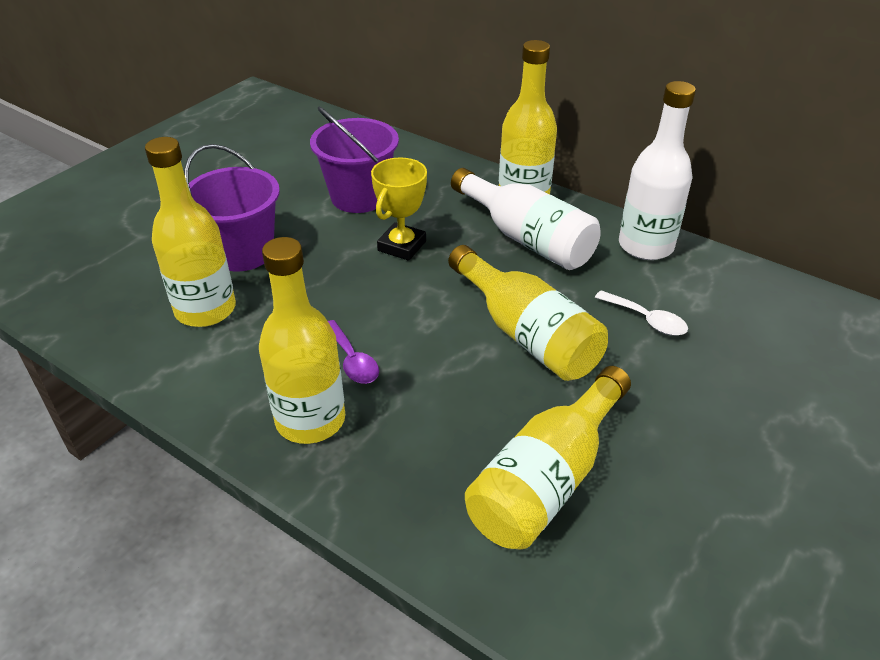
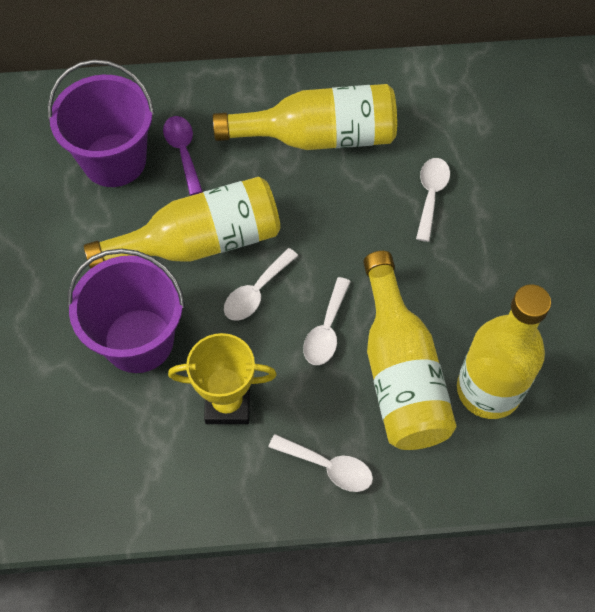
white bottle: [451,168,601,270] [619,81,696,260] = 2 -> none = 0
white spoon: [595,290,688,336] = 1 -> [224,248,298,321] [268,434,373,492] [303,277,351,365] [416,158,450,242] = 4
yellow bottle: [145,137,236,327] [259,237,345,444] [448,245,608,381] [465,366,631,550] [499,40,557,194] = 5 -> [84,177,280,269] [213,84,397,150] [363,251,457,450] [457,285,551,419] = 4

